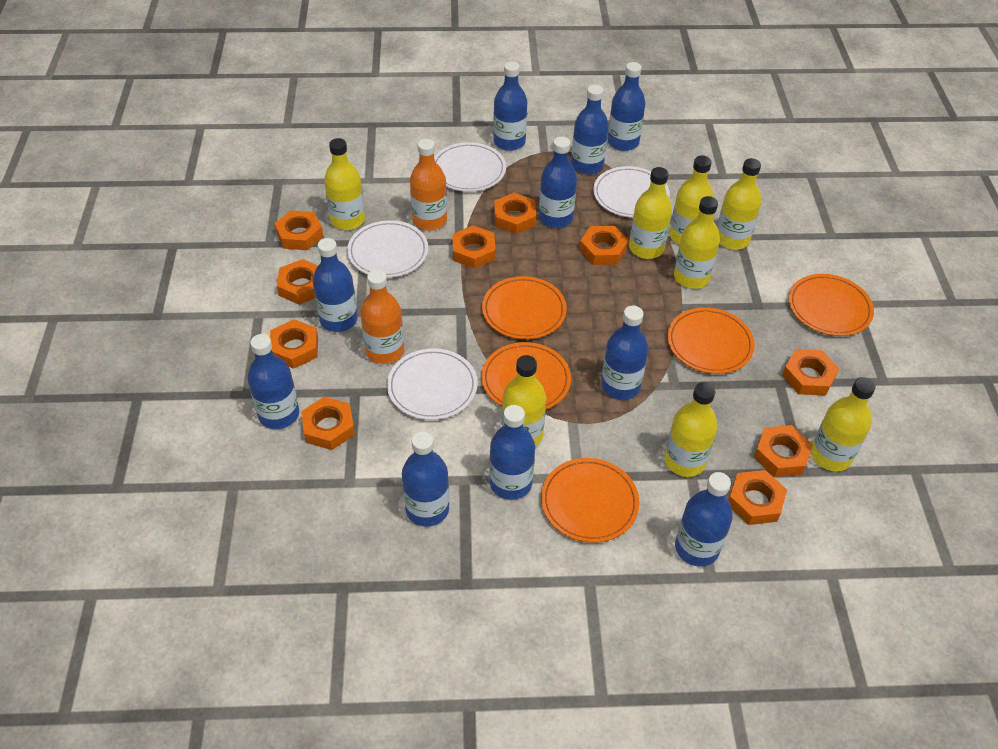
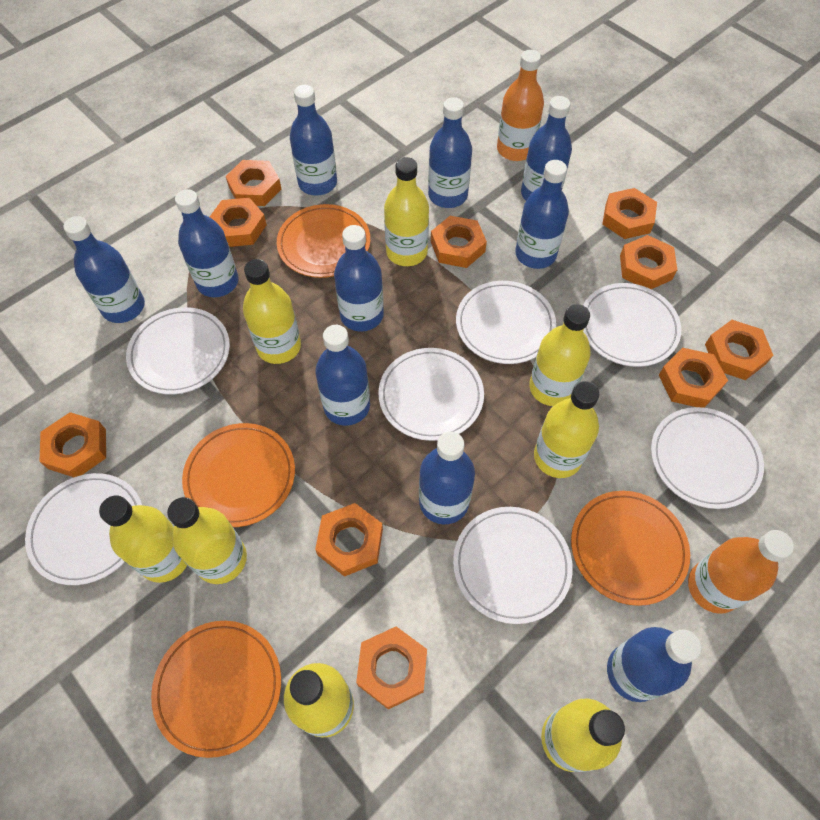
orange plate: [481,342,571,410] [482,276,567,339] [541,458,639,543] [667,307,755,374] [788,274,874,336] = 5 -> [151,621,281,758] [182,423,295,527] [277,204,370,278] [571,491,690,606] = 4
white plate: [347,220,428,278] [387,348,478,420] [434,142,506,192] [593,166,670,218] = 4 -> [25,473,142,585] [126,307,230,395] [378,348,484,441] [453,507,573,624] [456,281,556,364] [583,283,681,367] [651,407,764,509] = 7

